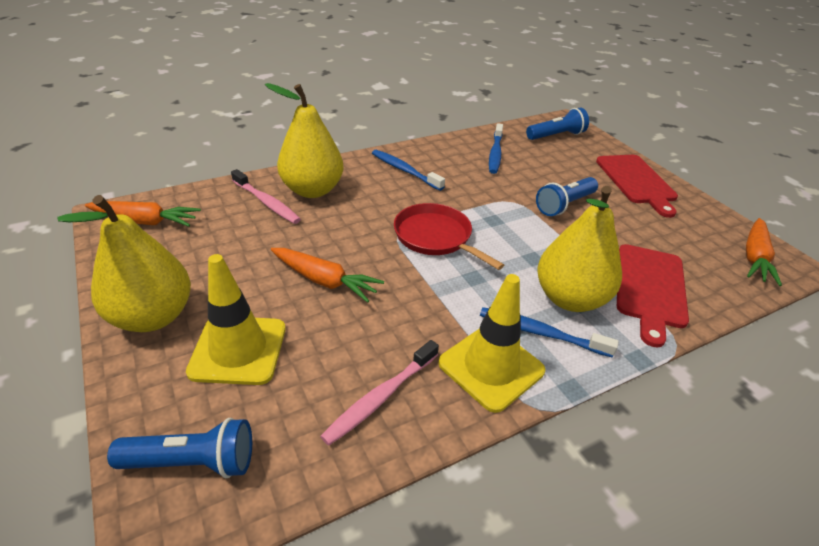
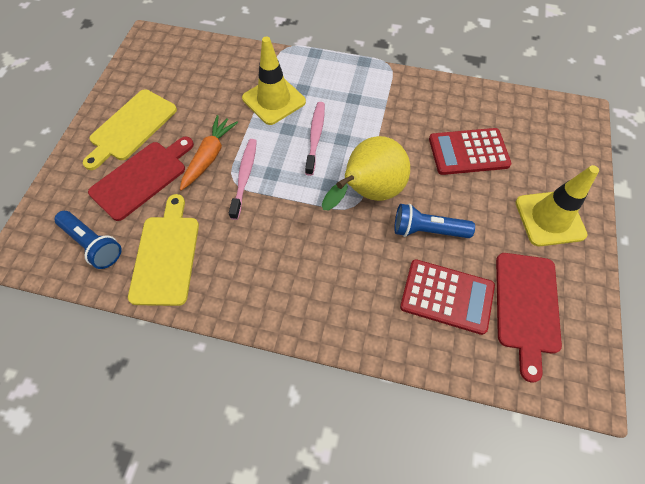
blue flashlight: [107,418,252,478] [526,107,589,140] [536,177,598,216] = 3 -> [55,211,122,269] [394,204,475,238] = 2
blue toothbrush: [372,150,445,191] [480,307,618,357] [489,123,503,174] = 3 -> none = 0
orange carrot: [85,201,201,227] [271,248,384,303] [746,218,782,286] = 3 -> [180,115,238,191] = 1
red calculator: none = 0 -> [400,259,495,335] [429,128,511,175] = 2
red pan: [394,203,504,270] = 1 -> none = 0
yellow cutting board: none = 0 -> [83,89,177,170] [128,194,199,306] = 2
yellow pear: [57,195,191,332] [265,83,343,198] [537,186,622,312] = 3 -> [322,136,410,210] = 1

